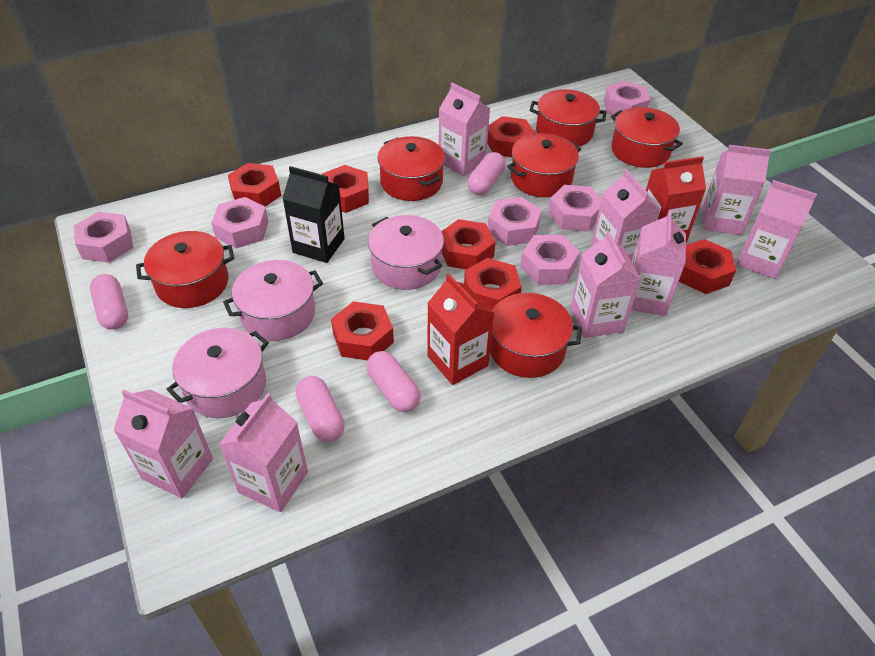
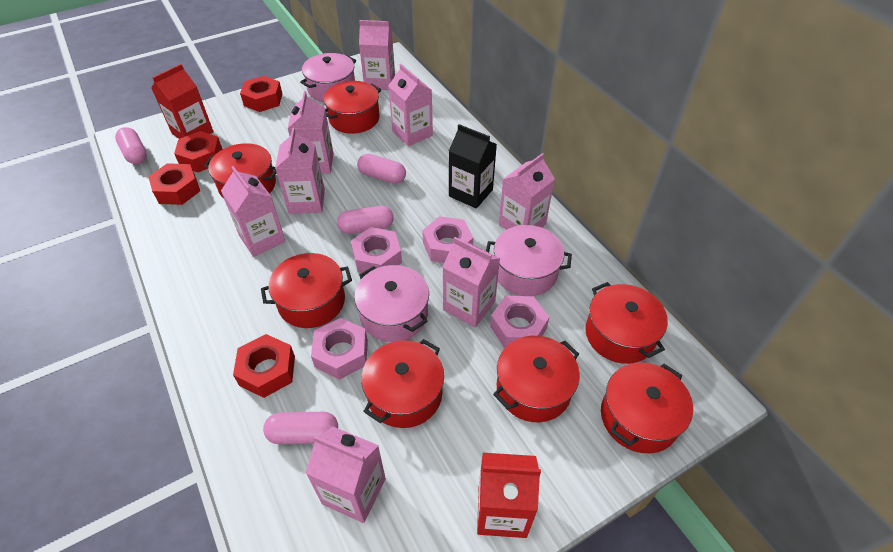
pink nut: [74,212,133,263] [211,197,269,248] [488,197,542,246] [520,235,580,285] [548,185,601,232] [604,81,650,117] = 6 -> [311,318,368,380] [351,227,402,273] [422,216,473,263] [490,296,549,348] = 4
red nut: [228,163,281,207] [322,165,369,213] [331,301,394,361] [441,219,495,269] [464,258,522,310] [487,116,535,157] [679,239,736,294] = 7 -> [148,163,200,205] [174,131,223,172] [233,334,295,398] [240,76,282,112] = 4
red pot: [136,231,234,308] [377,136,445,201] [490,293,582,378] [507,133,581,197] [530,89,606,146] [611,107,683,168] = 6 -> [204,143,276,198] [261,253,352,328] [324,81,381,134] [361,339,444,428] [493,336,580,422] [585,282,668,364] [601,363,693,453] = 7

